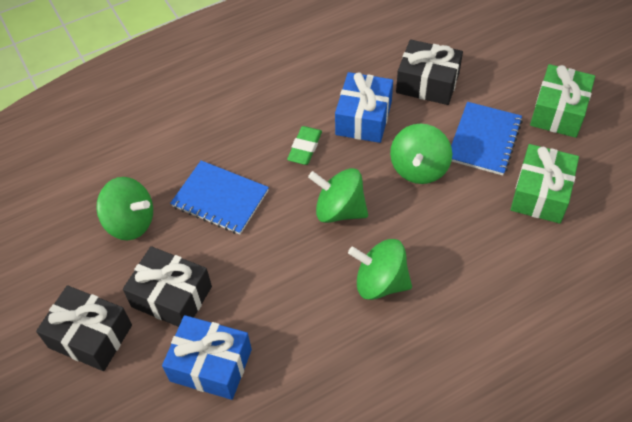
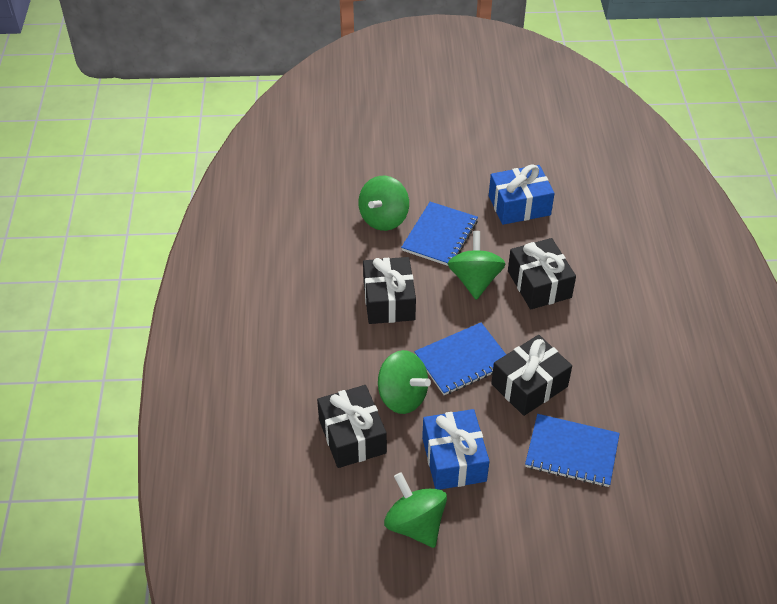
black gift: [36,285,132,371] [123,246,212,327] [396,39,463,105] = 3 -> [317,385,387,468] [363,257,416,324] [491,335,572,416] [508,238,576,310] = 4
blue notebook: [170,160,269,235] [451,102,523,176] = 2 -> [401,202,478,266] [414,323,506,395] [525,414,620,487] = 3
green eraser: [287,126,322,165] = 1 -> none = 0
green gift: [511,144,579,224] [530,64,595,138] = 2 -> none = 0

